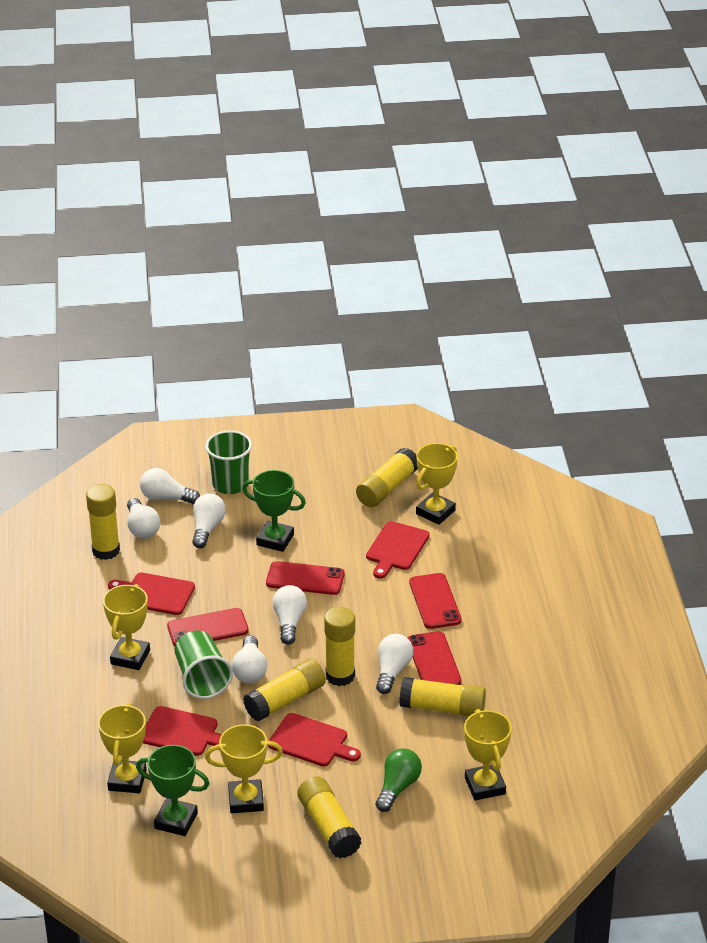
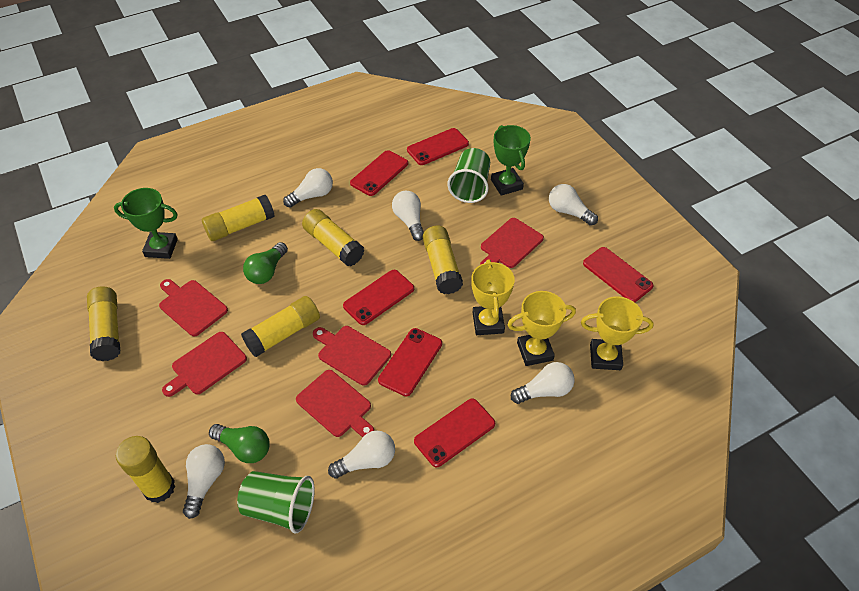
green light bulb: [376,748,422,812] = 1 -> [209,424,269,463] [243,242,288,284] = 2
red cutting board: [108,573,195,615] [143,706,222,756] [268,713,361,767] [366,521,430,579] = 4 -> [159,279,228,337] [162,332,247,397] [296,370,374,437] [313,326,391,386] [480,218,544,268] = 5
red phone: [167,608,249,646] [266,561,345,595] [408,631,461,685] [409,573,462,629] = 4 -> [343,270,414,325] [350,150,408,196] [378,328,442,397] [407,128,469,165] [414,399,495,467] [583,247,653,302] = 6
yellow trophy: [98,703,147,793] [103,584,150,670] [205,724,283,813] [416,443,458,525] [464,709,512,800] = 5 -> [471,259,515,335] [508,291,576,366] [581,296,654,370] = 3

